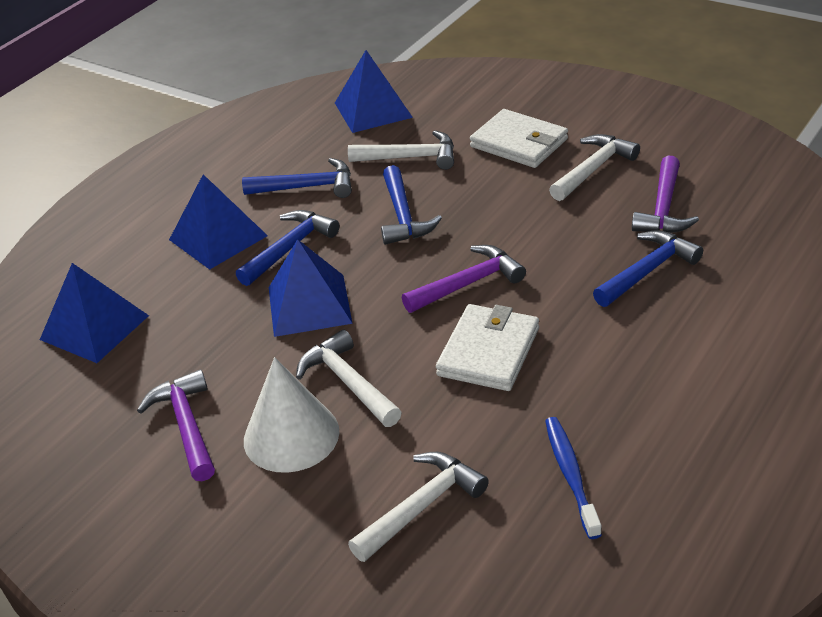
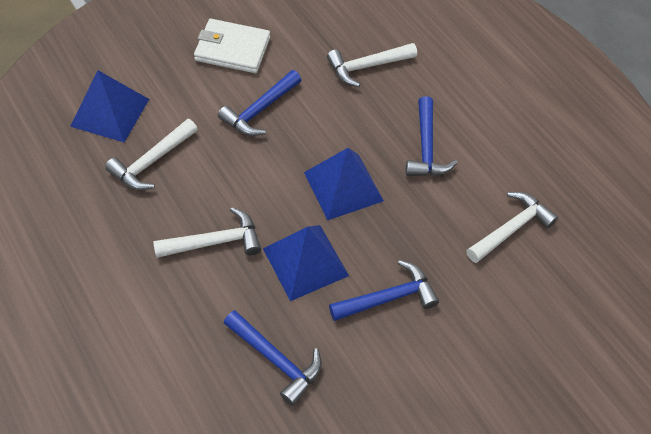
blue pyramid: [40,263,149,363] [169,174,268,270] [269,239,353,337] [335,50,413,133] = 4 -> [70,70,149,142] [263,225,349,301] [304,148,384,220] = 3
blue toothbrush: [545,417,602,539] = 1 -> none = 0
purple hammer: [137,370,215,481] [402,245,526,313] [632,156,699,233] = 3 -> none = 0
white cone: [244,357,339,473] = 1 -> none = 0
white wallet: [436,304,539,391] [470,109,568,168] = 2 -> [194,19,270,73] = 1

